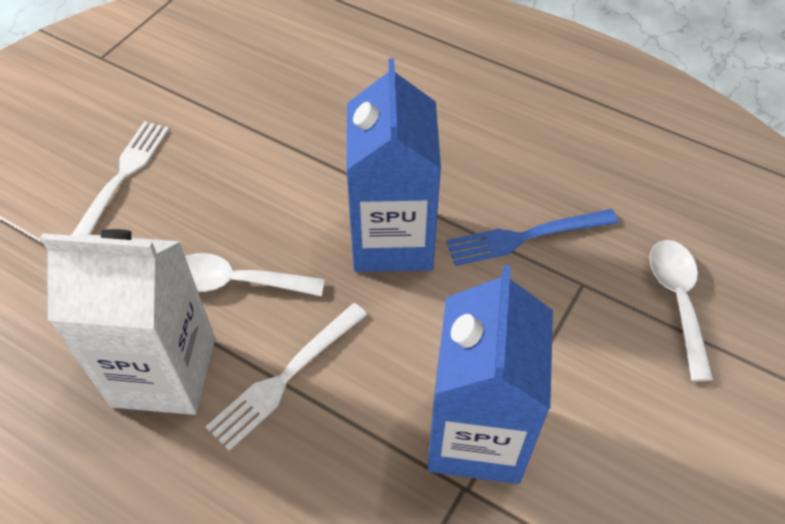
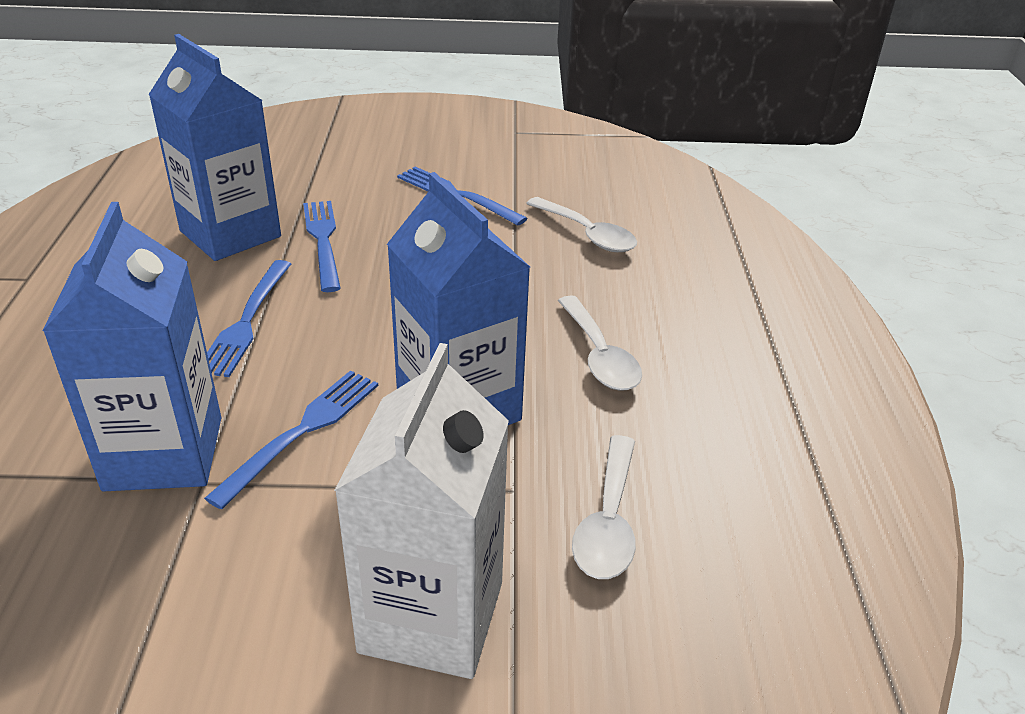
blue carton: [346,58,441,272] [427,265,553,484] = 2 -> [42,202,221,491] [148,34,281,261] [387,172,530,425] = 3
blue fork: [446,209,618,266] = 1 -> [204,370,378,509] [207,260,291,377] [303,201,341,292] [397,167,527,226] = 4
white fork: [71,121,169,236] [206,303,367,451] = 2 -> none = 0
white spoon: [185,253,325,296] [650,240,714,381] = 2 -> [526,197,637,252] [558,295,642,391] [572,435,636,579] = 3

